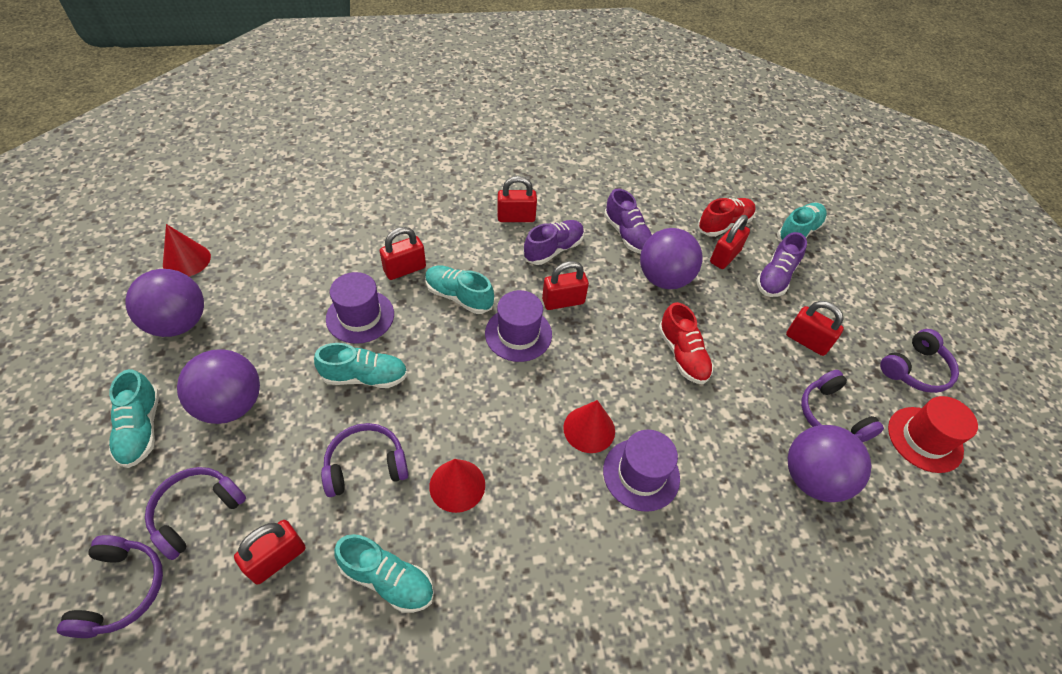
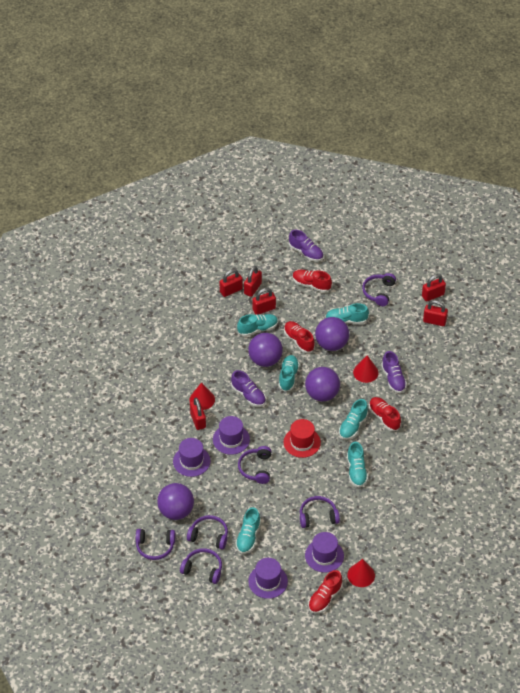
purple hat: [326,272,394,344] [485,290,552,362] [603,430,680,512] = 3 -> [173,438,211,477] [213,416,250,455] [248,558,288,599] [305,532,344,572] = 4
purple headphones: [57,535,163,638] [145,467,246,560] [321,423,408,497] [801,370,884,442] [880,329,959,393] = 5 -> [136,529,175,560] [180,548,222,584] [187,515,228,549] [238,446,271,484] [300,496,340,528] [362,273,396,306] = 6
red shoe: [658,302,713,384] [698,198,756,237] = 2 -> [284,321,315,353] [292,269,332,293] [308,570,343,613] [369,397,401,431] = 4
turquoise shoe: [109,369,159,468] [314,343,408,388] [334,534,434,613] [425,265,494,314] [777,203,827,241] = 5 -> [236,507,261,554] [237,314,278,337] [279,355,299,392] [325,303,369,324] [339,399,368,440] [347,442,368,487] = 6

